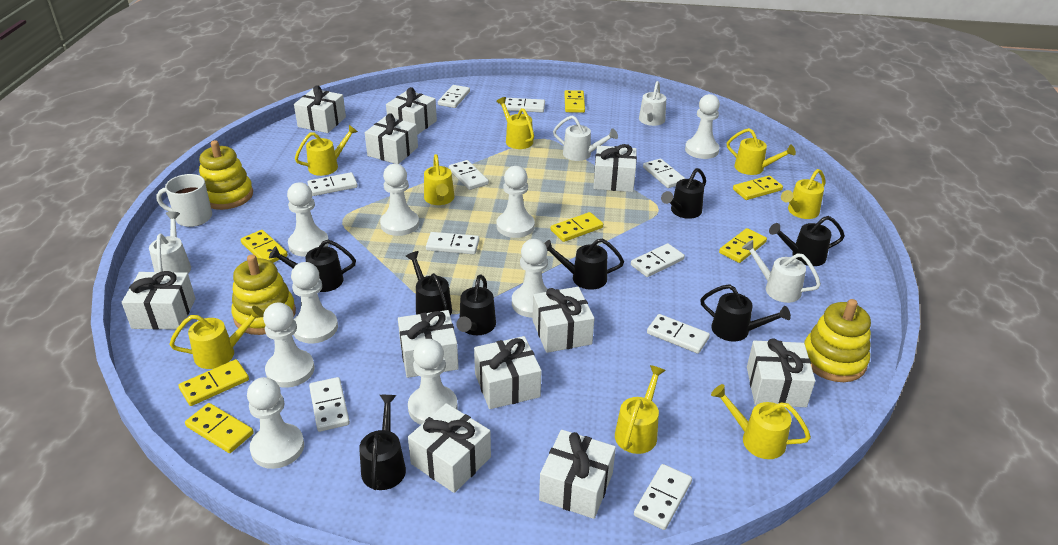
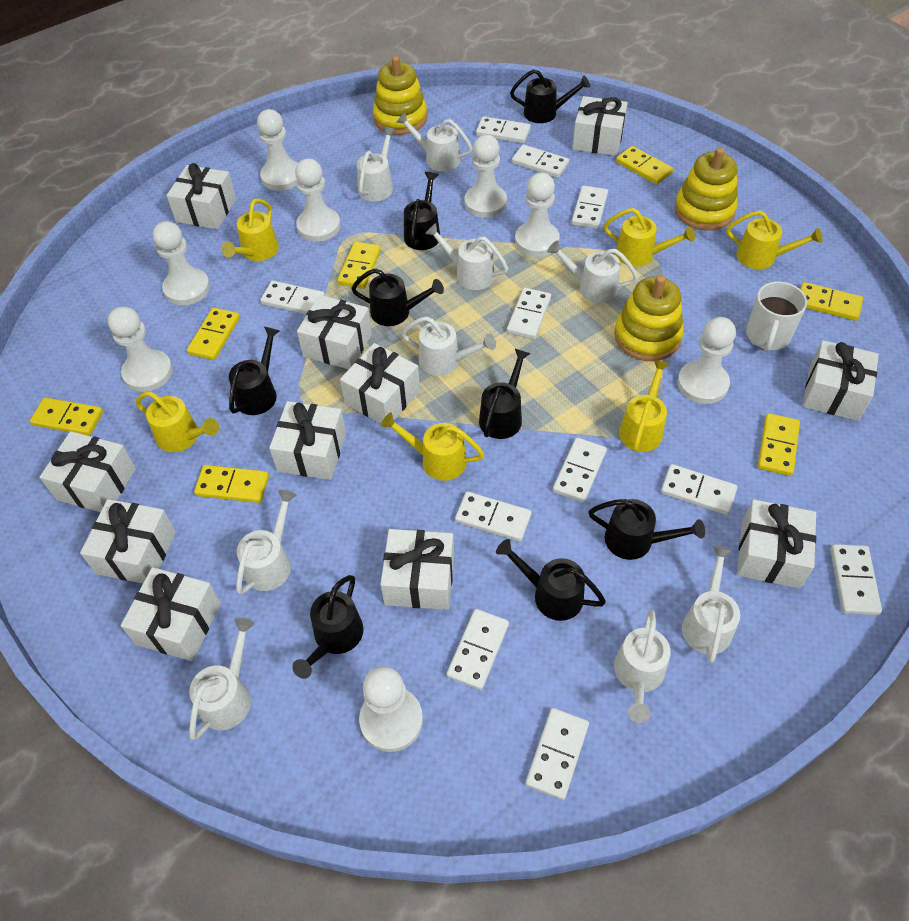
white domino: [307,172,358,196] [309,377,350,432] [426,232,479,254] [438,85,470,108] [449,160,489,190] [505,98,545,112] [631,243,685,277] [634,464,692,530] [643,159,686,188] [647,314,710,354] = 10 -> [260,281,325,314] [446,609,509,690] [455,491,531,542] [476,116,531,144] [507,288,551,339] [512,145,569,178] [525,708,589,800] [553,438,607,502] [571,185,608,229] [661,464,737,515] [830,544,882,615] = 11
white pawn: [247,377,304,469] [263,302,315,388] [287,182,329,257] [291,262,338,343] [380,164,419,236] [408,339,458,425] [496,166,535,238] [512,239,548,318] [685,94,720,159] = 9 -> [108,306,173,392] [153,221,210,305] [257,109,298,191] [295,158,341,241] [359,666,423,752] [464,135,507,218] [515,172,560,257] [678,317,736,404] = 8
white watering can: [149,212,191,273] [553,116,618,161] [639,81,666,126] [742,240,821,303] = 4 -> [189,618,255,740] [236,490,296,595] [357,127,396,201] [396,112,473,172] [401,316,496,376] [425,223,508,290] [547,240,638,303] [614,610,671,723] [682,545,740,663] = 9
yellow watering can: [170,306,264,369] [295,125,358,176] [424,154,454,205] [496,97,534,149] [615,365,666,454] [711,384,811,459] [727,128,796,175] [781,169,826,219] = 8 -> [136,391,219,452] [221,198,279,261] [381,412,484,481] [604,208,695,267] [619,359,670,452] [726,210,823,269] = 6

